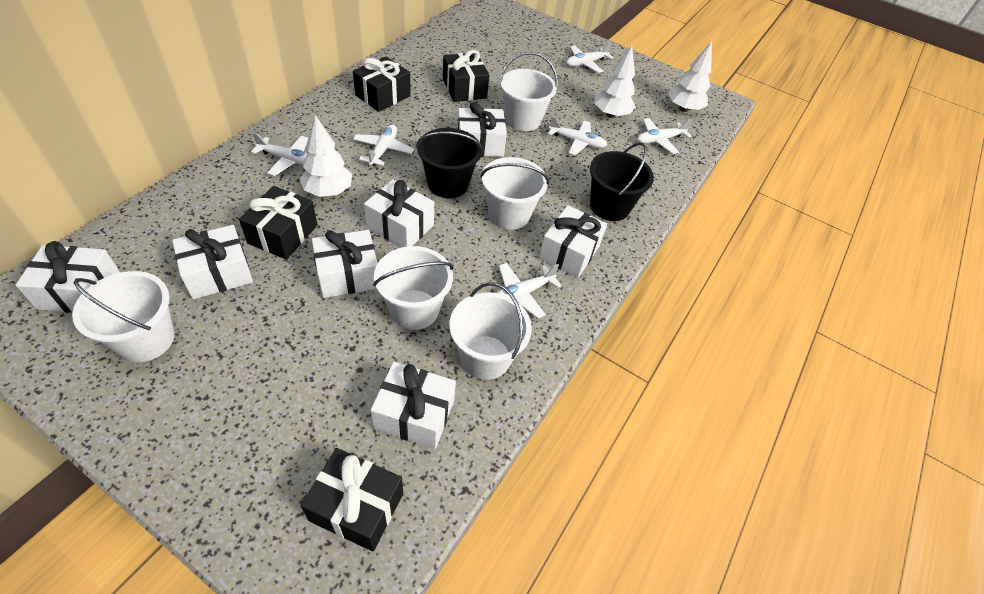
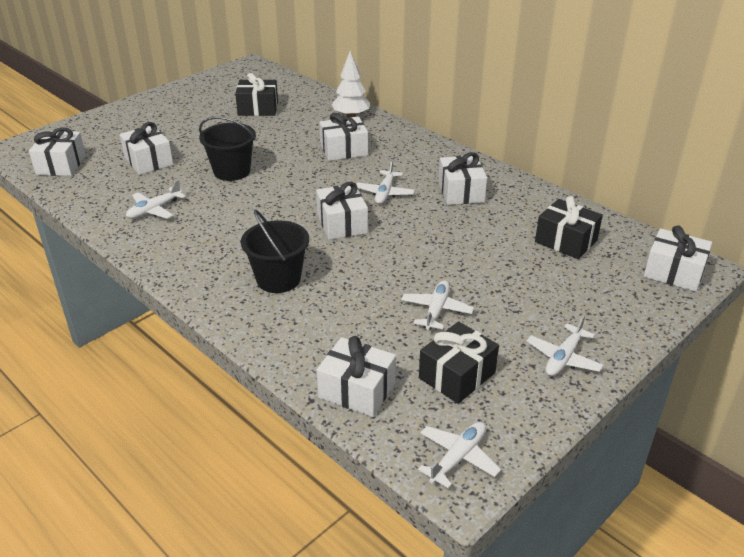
black gift: [239,186,318,260] [301,448,403,551] [353,57,411,112] [443,50,489,102] = 4 -> [235,73,278,116] [419,321,499,404] [535,196,603,259] = 3
white bucket: [72,271,175,362] [373,246,453,330] [450,282,532,380] [480,157,549,230] [499,52,558,131] = 5 -> none = 0
white plane: [251,132,308,176] [353,124,414,166] [496,263,561,319] [548,116,607,155] [566,42,613,73] [637,118,692,154] = 6 -> [126,179,186,219] [356,160,415,204] [401,280,474,330] [418,422,501,489] [527,315,604,376] = 5
white tree: [300,115,352,197] [594,45,635,118] [668,41,712,112] = 3 -> [332,51,370,117] = 1

